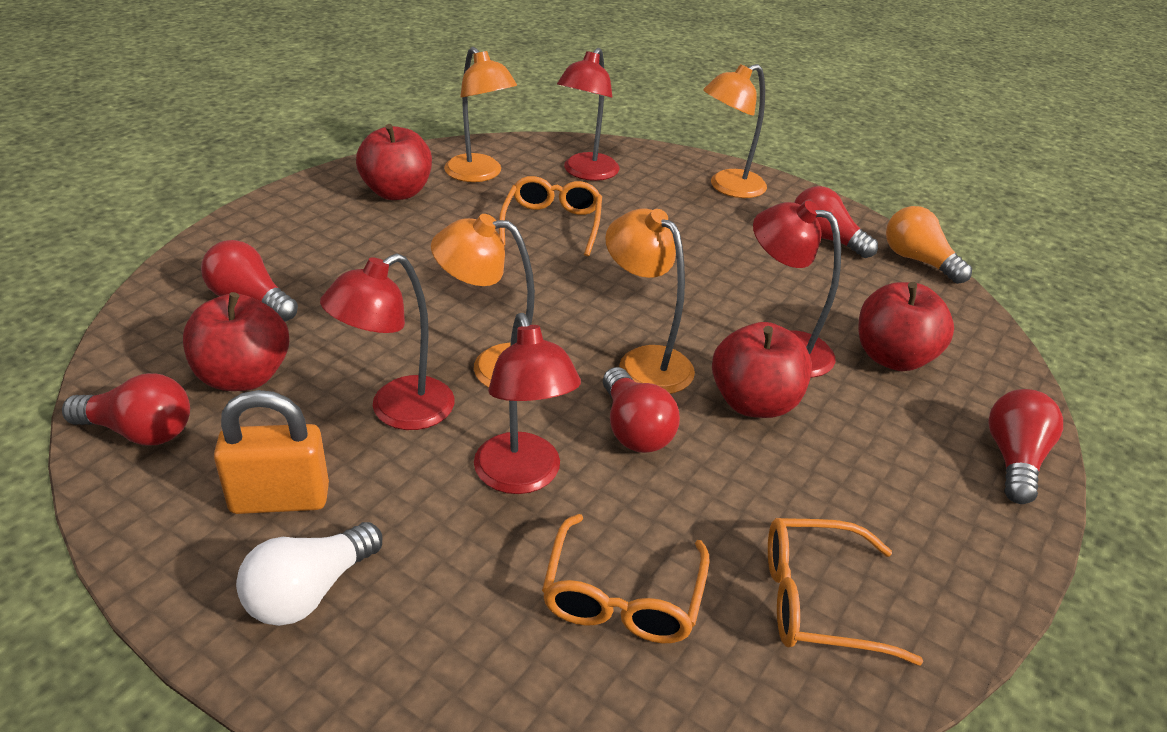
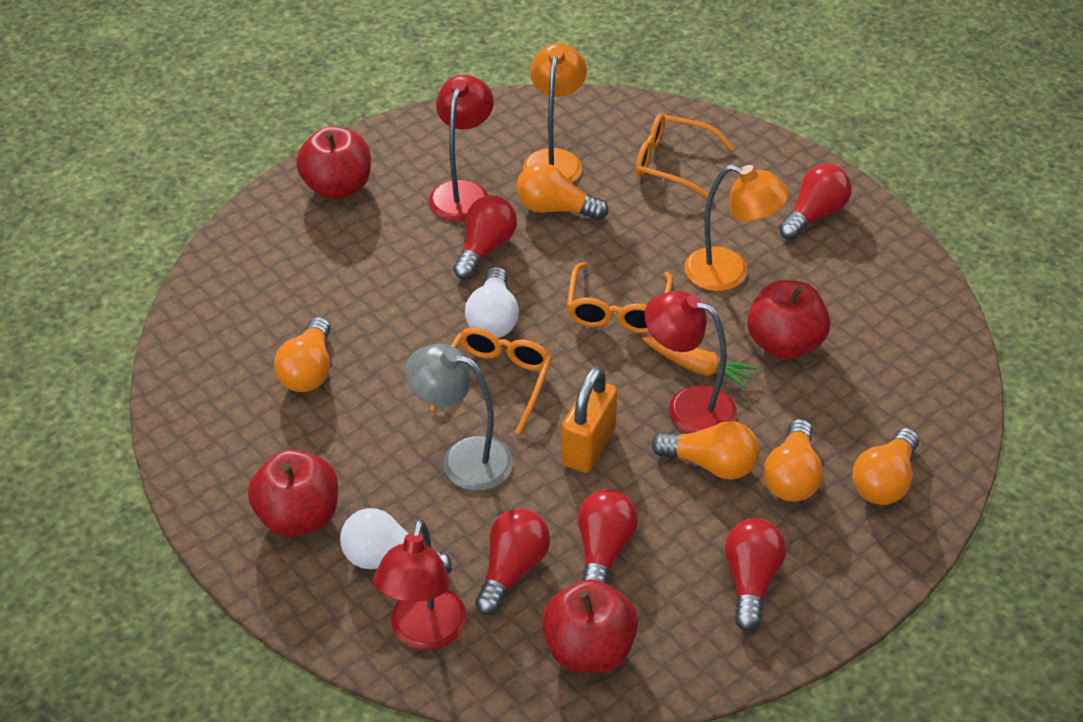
grey lamp: none = 0 -> [405,344,513,491] = 1
orange carrot: none = 0 -> [642,337,757,389] = 1
orange lamp: [431,214,535,388] [444,47,517,182] [605,208,695,394] [703,64,767,198] = 4 -> [523,43,587,183] [684,165,789,291] = 2
orange light bulb: [886,206,972,284] = 1 -> [274,317,330,392] [516,163,608,220] [651,421,760,480] [764,419,823,502] [852,428,919,505] = 5
red lamp: [320,253,455,430] [474,313,581,494] [557,48,619,181] [753,201,841,378] = 4 -> [373,519,467,650] [429,75,494,221] [644,291,737,434] = 3
white light bulb: [236,522,382,626] = 1 -> [340,508,452,574] [465,267,519,338] = 2

